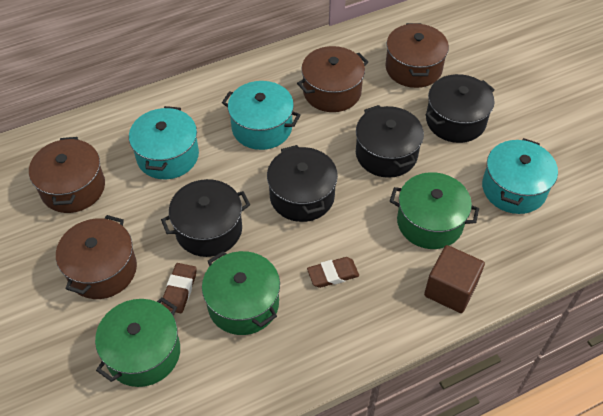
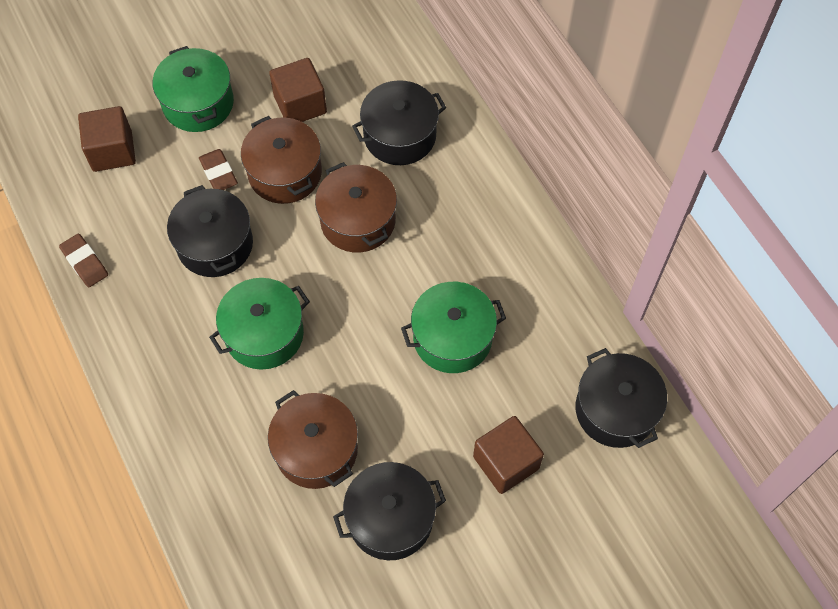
brown cube: [424,245,485,313] = 1 -> [78,106,136,172] [269,58,327,122] [473,416,544,494] = 3
brown pot: [29,137,105,213] [56,215,137,299] [297,46,368,112] [385,23,449,88] = 4 -> [241,116,322,204] [268,390,358,489] [315,162,397,253] = 3
turquoise pot: [129,106,199,179] [222,81,301,150] [482,138,558,214] = 3 -> none = 0

